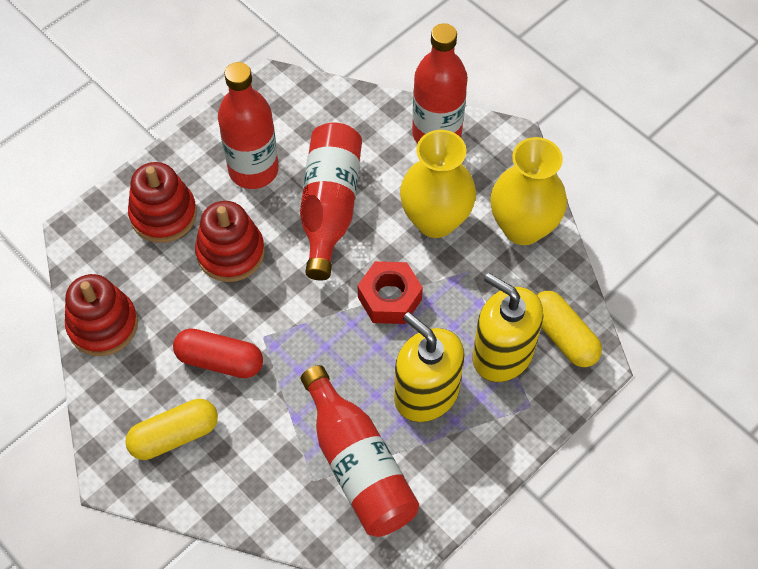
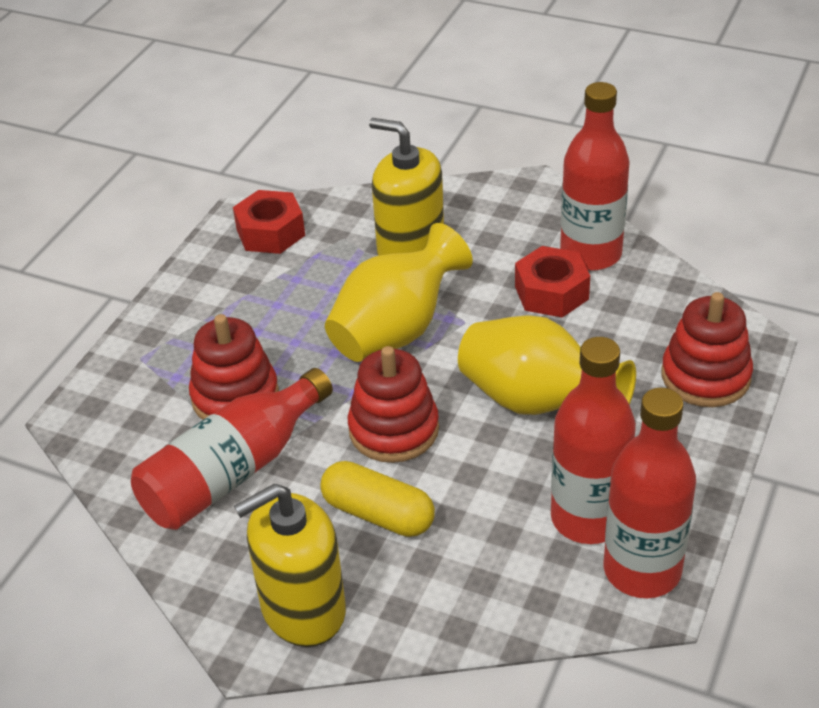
red capsule: [173,329,263,378] = 1 -> none = 0
red nut: [358,261,423,324] = 1 -> [233,190,305,254] [515,246,590,318] = 2
yellow capsule: [125,399,218,460] [537,291,602,367] = 2 -> [320,461,435,537] = 1

